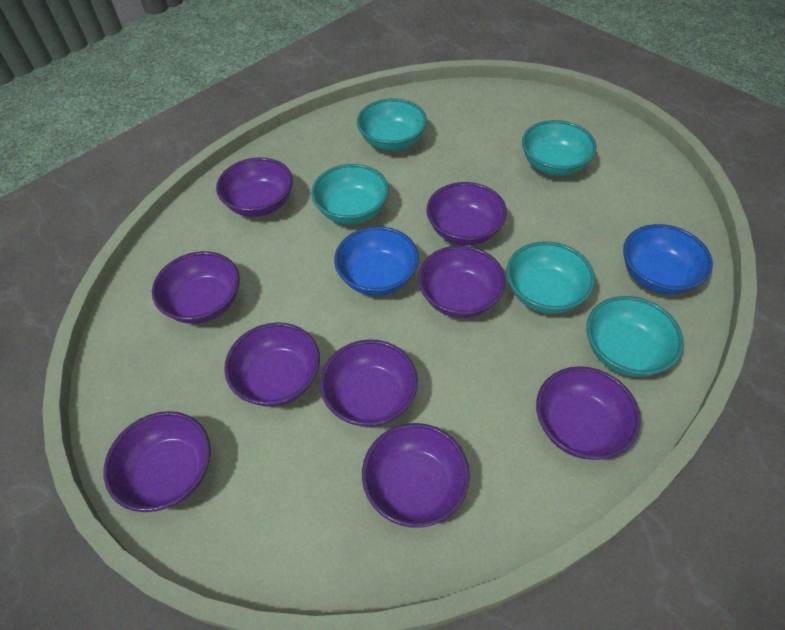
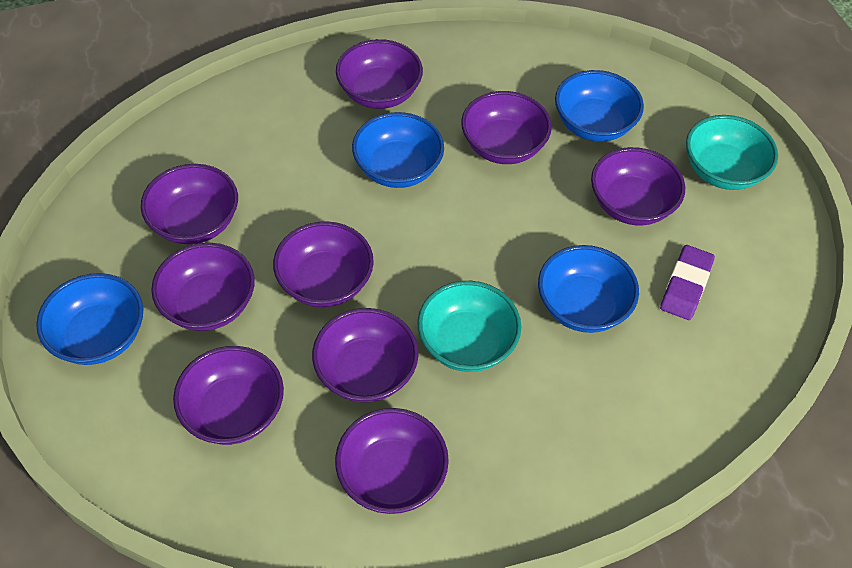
blue bowl: [334,226,419,296] [623,224,713,294] = 2 -> [36,273,143,365] [352,112,444,188] [538,245,639,333] [555,70,644,142] = 4
purple eraser: none = 0 -> [660,245,715,320] = 1
turquoise bowl: [311,164,389,225] [357,98,427,151] [507,241,595,314] [522,120,597,176] [586,296,684,377] = 5 -> [417,281,521,372] [686,115,778,190] = 2

